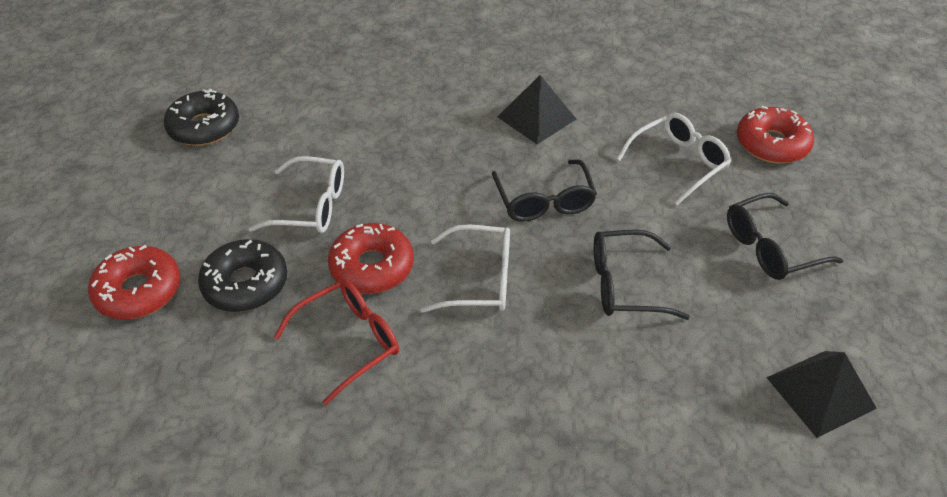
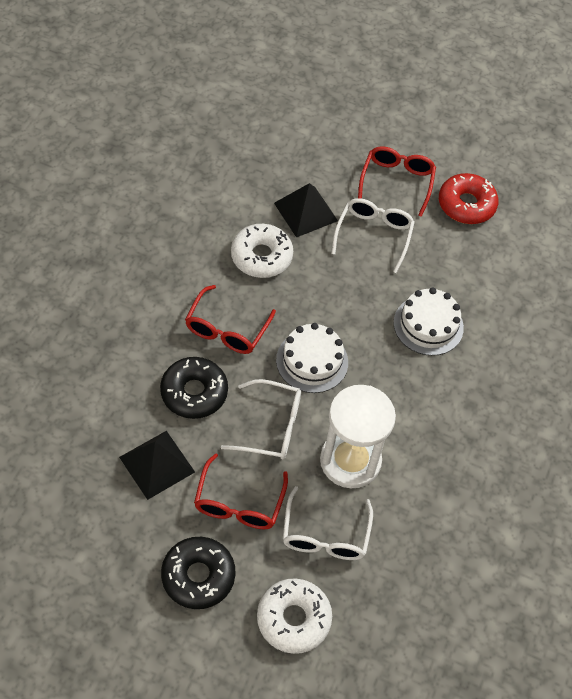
black glasses: [492,159,597,222] [594,230,690,320] [727,193,843,280] = 3 -> none = 0
red donut: [88,245,180,319] [328,223,414,294] [737,106,814,164] = 3 -> [439,173,498,224] = 1
red glasses: [274,280,399,405] = 1 -> [185,285,276,354] [194,453,288,529] [358,146,436,217] = 3
white cake: none = 0 -> [276,323,348,393] [394,288,464,356] = 2
white donut: none = 0 -> [231,224,293,278] [257,578,332,654] = 2
white hourglass: none = 0 -> [320,385,396,488] = 1

